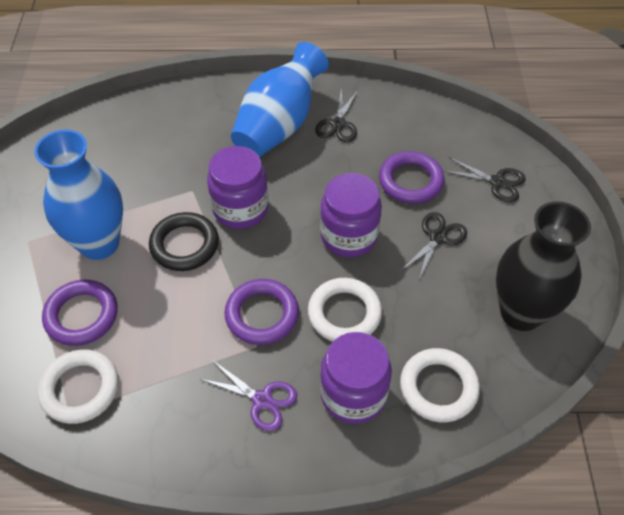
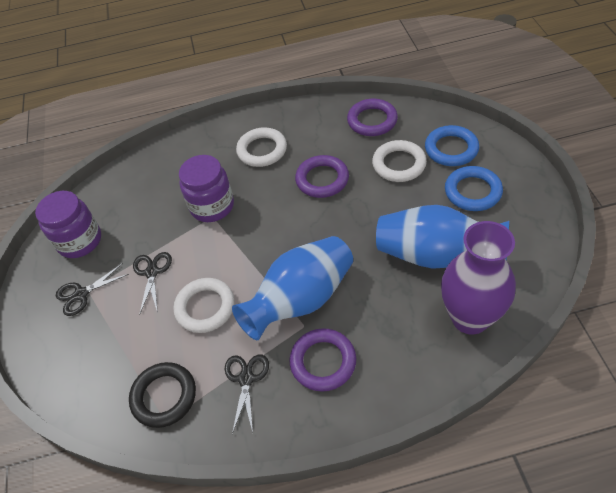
black vase: [496,201,591,331] = 1 -> none = 0
blue ring: none = 0 -> [425,125,479,166] [445,166,503,211] = 2
purple jar: [207,146,269,229] [320,173,382,257] [320,332,392,424] = 3 -> [35,191,101,258] [179,155,234,222] = 2
purple scissors: [200,361,297,431] = 1 -> none = 0
purple vase: none = 0 -> [441,221,516,335] = 1

